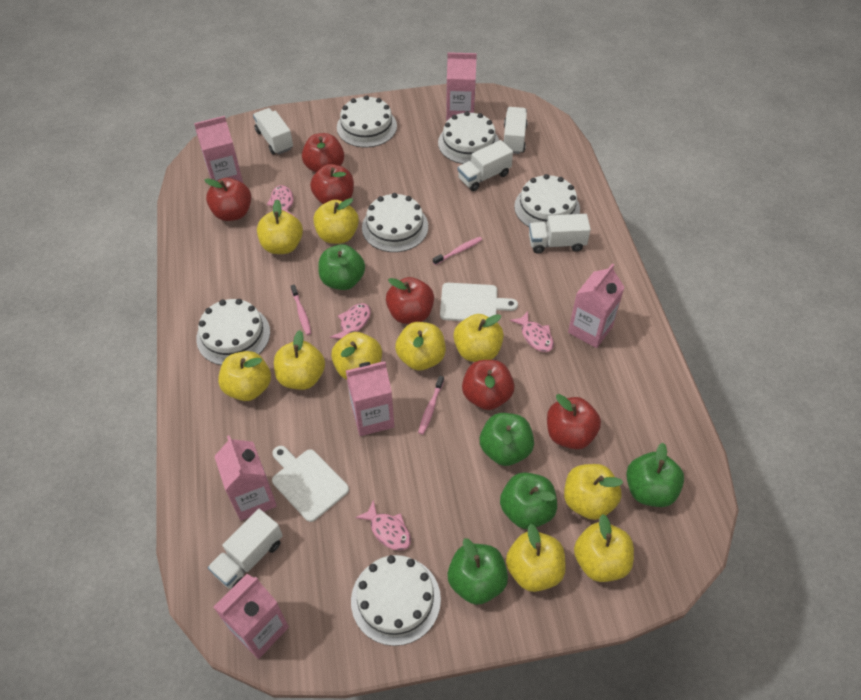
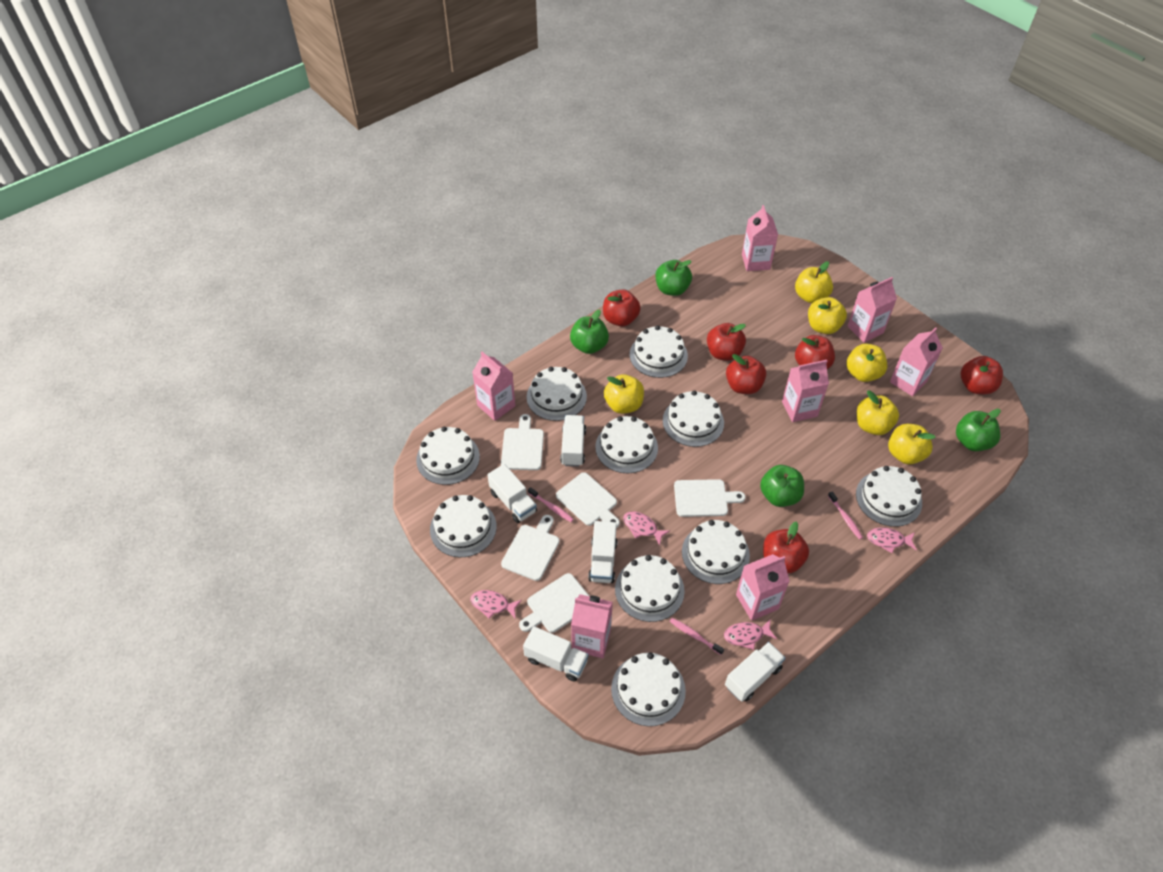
green apple: [318,244,365,290] [448,538,508,605] [480,413,534,466] [500,472,557,529] [626,443,684,507] = 5 -> [570,310,609,354] [655,260,692,296] [760,465,804,507] [956,409,1001,451] = 4
pink carton: [194,116,243,183] [213,574,289,659] [214,435,277,521] [346,362,394,436] [446,52,477,121] [568,264,625,348] = 6 -> [472,352,515,421] [571,594,613,658] [736,554,790,621] [742,205,778,271] [782,360,829,422] [847,277,897,343] [890,327,943,396] = 7
white cake: [196,299,270,365] [337,95,397,147] [351,555,441,646] [362,193,428,252] [438,111,499,164] [514,174,580,227] = 6 -> [416,426,480,485] [430,495,497,557] [527,367,587,421] [595,416,658,473] [611,652,686,726] [615,555,685,622] [630,325,688,378] [663,391,724,447] [682,520,750,584] [856,466,922,527] = 10
white cutting board: [272,446,349,522] [440,283,518,321] = 2 -> [501,414,544,470] [501,515,560,581] [519,573,589,633] [556,472,620,528] [674,479,745,517] = 5
yellow apple: [218,351,271,401] [257,199,303,254] [274,330,325,390] [313,198,359,244] [331,332,382,380] [395,322,446,370] [453,314,504,362] [506,524,566,592] [564,464,623,520] [574,515,634,582] = 10 -> [604,374,644,414] [795,262,833,303] [808,297,847,334] [846,343,887,382] [857,390,899,435] [888,424,936,464] = 6

